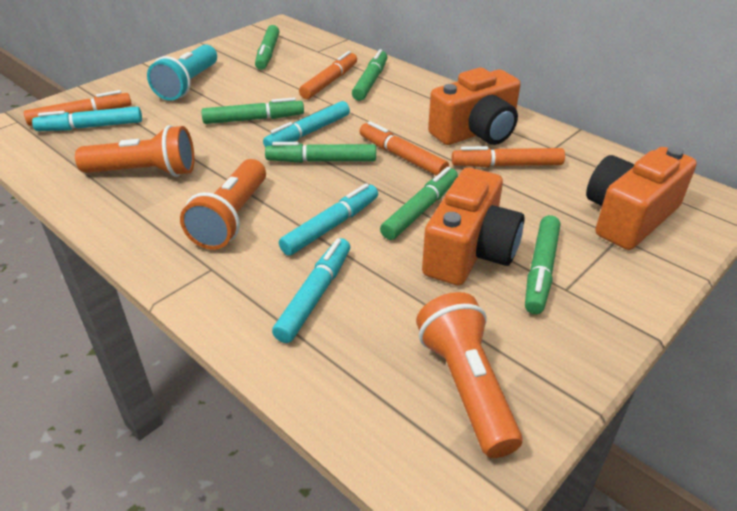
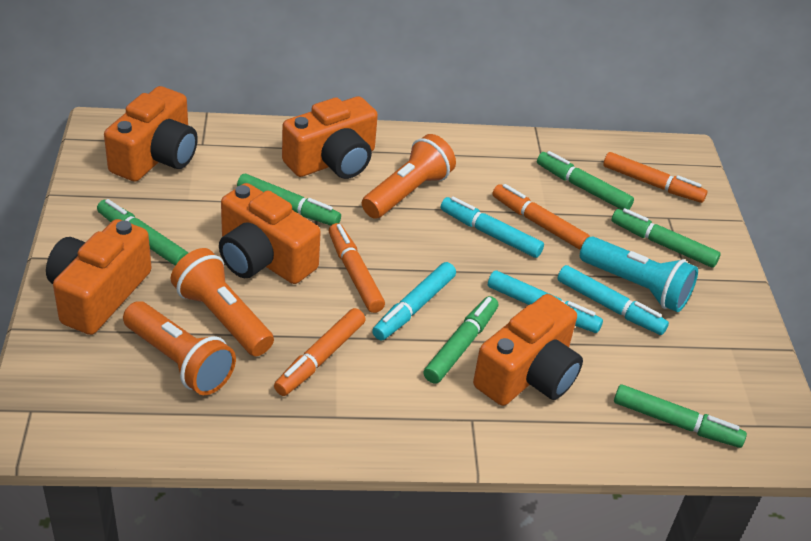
orange camera: [422,167,525,286] [428,67,520,145] [586,147,697,250] = 3 -> [46,219,152,335] [104,86,198,182] [219,183,321,284] [282,96,378,179] [473,294,583,406] = 5

